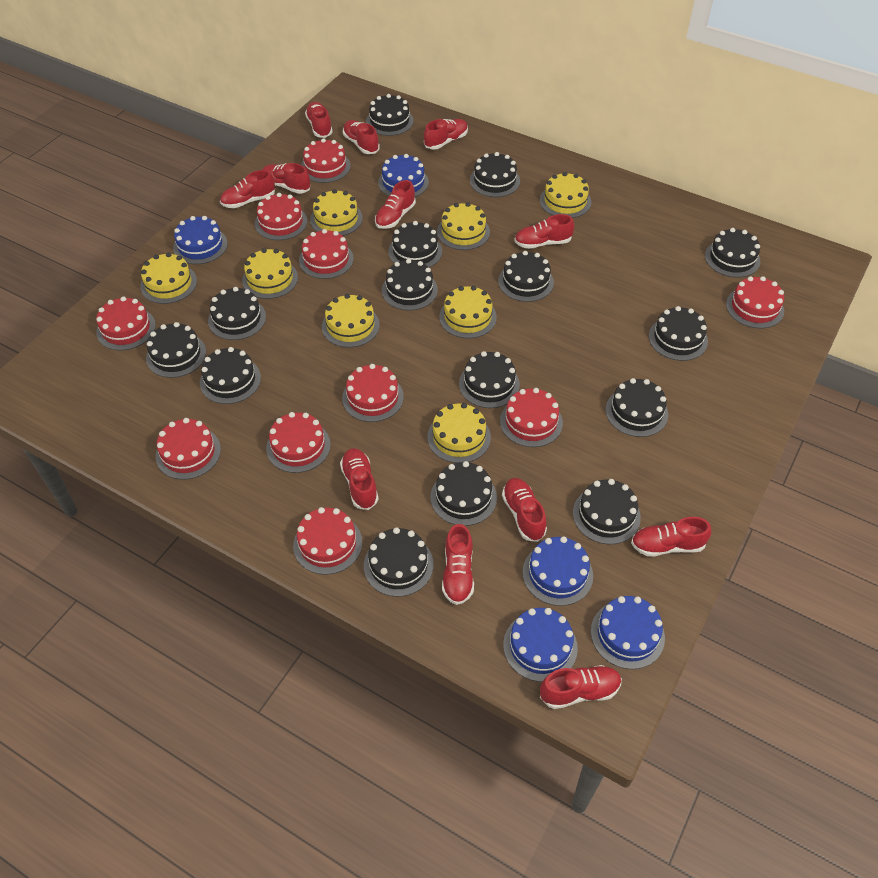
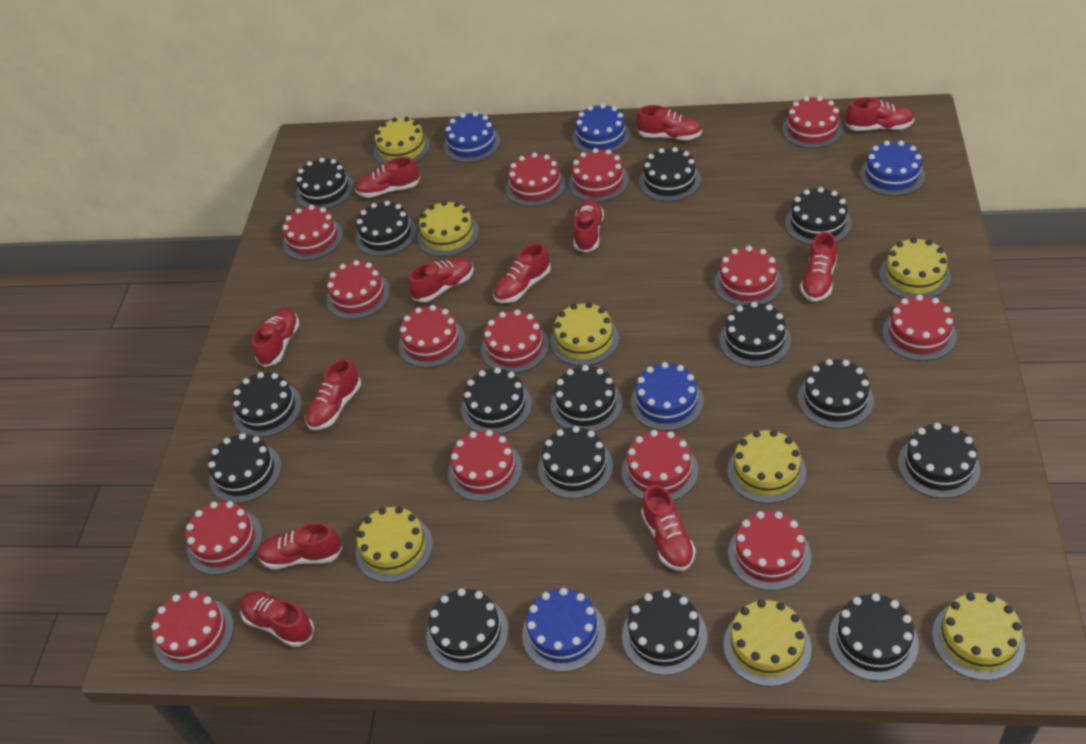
red cake: [96,296,156,350] [156,418,221,480] [255,193,307,240] [266,412,331,473] [293,507,362,575] [299,229,354,279] [301,138,350,183] [342,364,404,422] [500,388,563,447] [726,276,784,328] = 10 -> [151,591,234,672] [186,501,263,575] [283,205,343,260] [326,260,390,320] [398,305,465,368] [448,430,522,502] [481,310,549,373] [506,153,566,207] [568,148,629,202] [622,430,698,501] [714,246,782,306] [728,511,811,591] [782,96,843,149] [882,295,957,361] = 14

